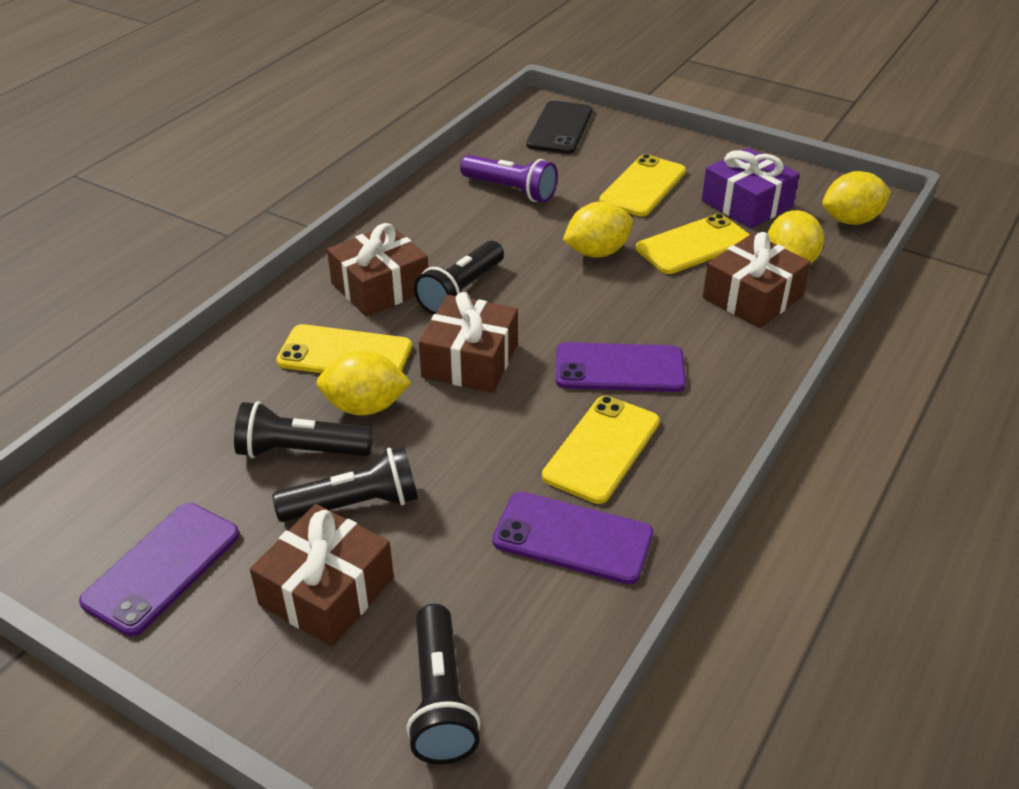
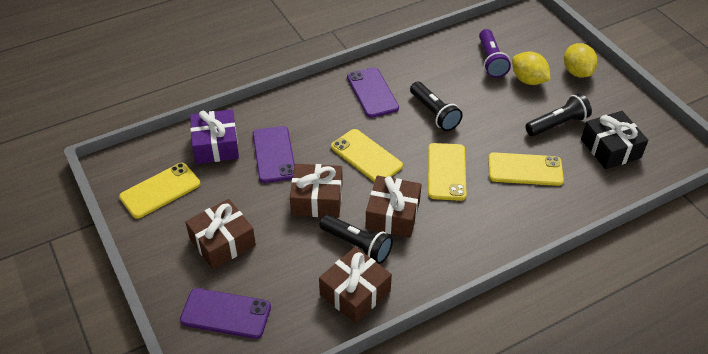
black flashlight: [234,401,373,458] [272,446,418,522] [406,604,481,764] [414,241,504,315] = 4 -> [320,214,393,264] [410,82,463,131] [525,93,592,136] = 3
black gift: none = 0 -> [581,111,649,169] = 1
black phone: [527,101,593,154] = 1 -> none = 0
yellow lemon: [317,350,411,416] [563,202,633,258] [768,210,824,265] [822,171,891,225] = 4 -> [512,51,550,85] [564,43,598,78] = 2

